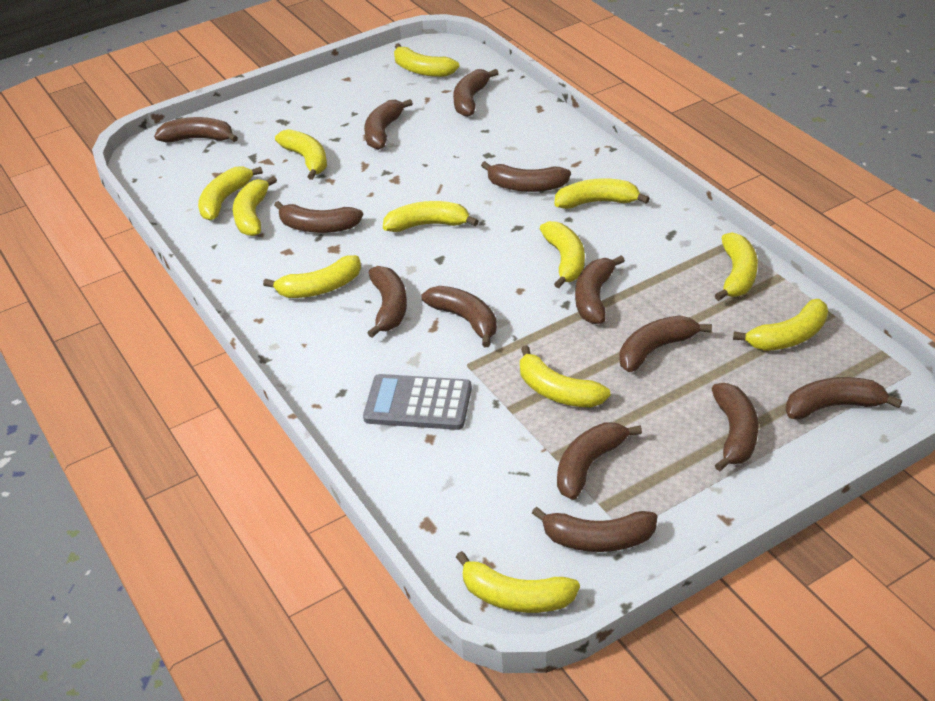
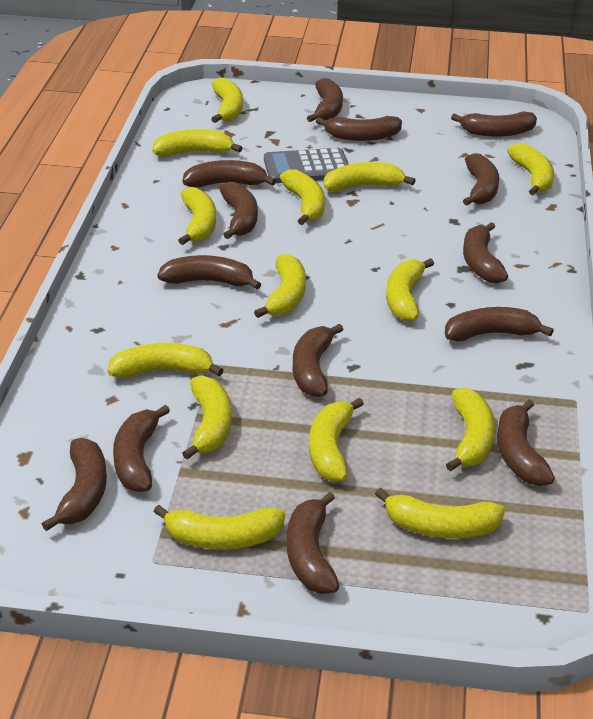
brown banana: [154,117,238,142] [274,201,363,233] [364,99,413,150] [368,266,407,338] [422,286,497,347] [453,69,499,117] [481,161,571,192] [532,507,657,552] [557,422,642,500] [575,255,625,324] [619,316,712,372] [712,383,759,471] [785,377,902,419] = 13 -> [42,438,107,531] [113,405,170,492] [158,255,261,290] [183,160,276,188] [219,182,258,239] [287,492,340,594] [293,324,344,397] [307,78,343,122] [316,116,402,141] [445,307,554,342] [451,111,537,137] [463,153,499,206] [463,222,508,284] [497,400,555,486] = 14
yellow banana: [198,167,263,221] [233,176,277,236] [263,255,361,298] [275,129,327,180] [383,201,478,232] [394,43,459,77] [456,551,580,613] [520,345,610,408] [540,221,585,288] [555,178,650,209] [715,232,758,301] [733,299,828,351] = 12 -> [107,343,224,378] [152,129,242,156] [153,505,285,549] [178,187,216,245] [182,375,232,460] [211,78,243,123] [254,254,306,318] [280,169,325,225] [309,398,364,482] [324,162,416,192] [375,488,505,539] [386,258,434,322] [446,388,495,471] [507,143,554,195] = 14

